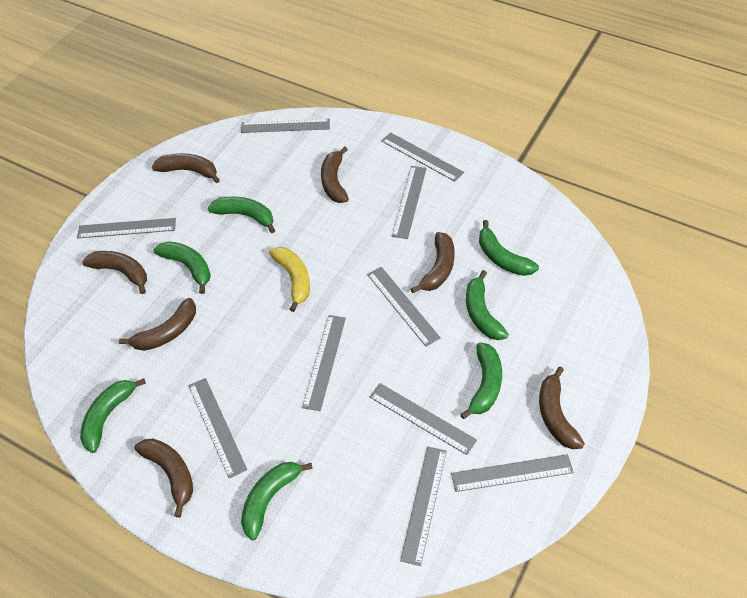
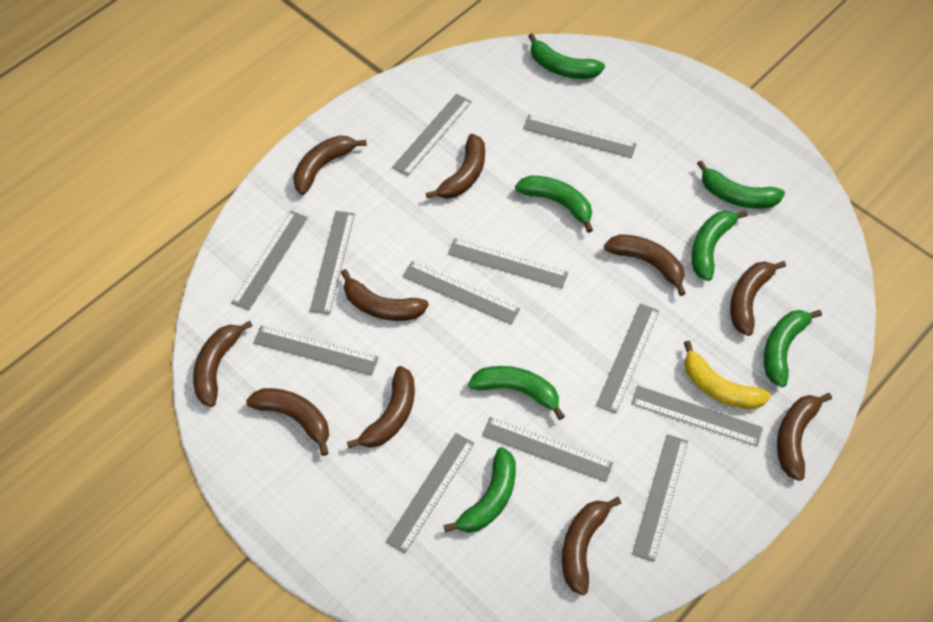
brown banana: [82,251,147,294] [119,298,196,351] [134,438,193,517] [152,153,220,183] [321,147,349,203] [411,232,455,293] [539,367,585,449] = 7 -> [193,321,252,407] [246,388,329,456] [293,135,367,195] [341,269,429,321] [347,366,415,448] [426,134,485,199] [562,497,621,596] [604,234,686,296] [730,261,786,336] [777,393,832,481] = 10
grey ruler: [77,218,176,239] [188,378,247,479] [241,118,330,133] [302,315,346,411] [367,267,441,347] [370,383,477,455] [381,132,464,182] [392,166,427,239] [400,446,447,566] [451,454,574,492] = 10 -> [231,211,308,310] [253,325,379,375] [310,211,355,315] [386,433,475,553] [392,94,472,176] [402,261,520,325] [448,238,568,289] [482,417,613,482] [523,115,636,158] [596,303,659,414] [631,386,763,446] [632,434,688,562] = 12

